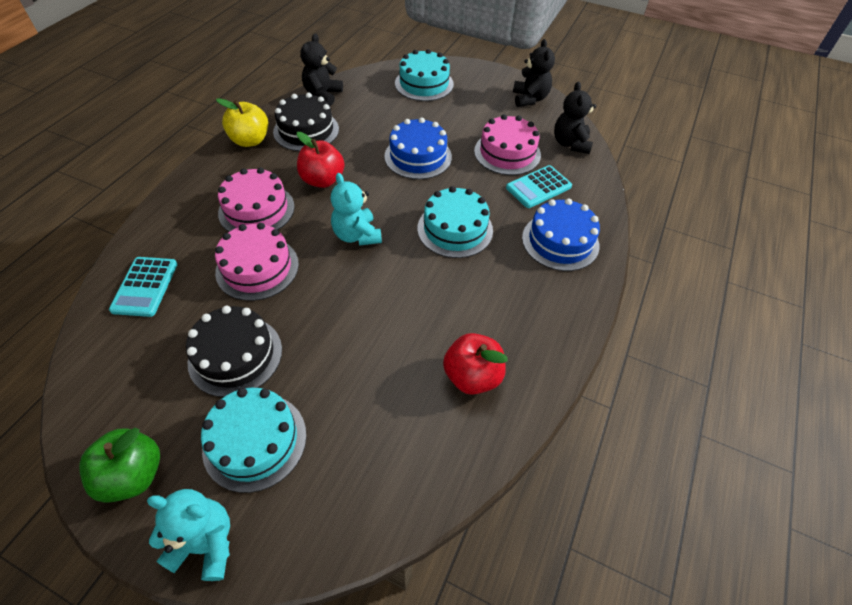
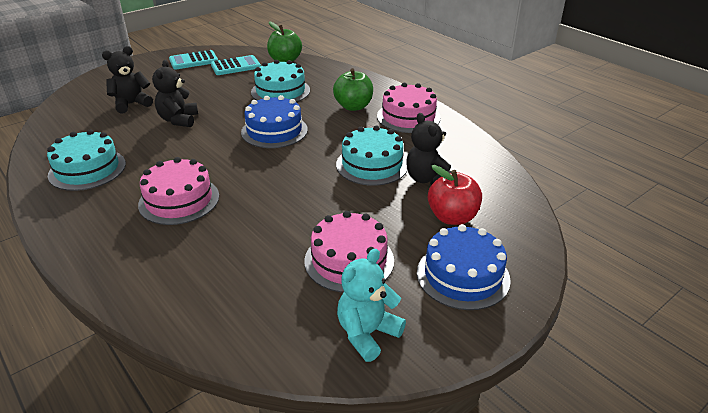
black cake: [186,306,282,397] [273,93,339,151] = 2 -> none = 0
green apple: [79,428,160,503] = 1 -> [267,22,302,62] [333,68,373,111] = 2
red apple: [297,132,345,188] [443,333,508,395] = 2 -> [428,165,482,225] = 1
turquoise teddy bear: [147,489,230,581] [331,173,382,245] = 2 -> [337,249,406,362] = 1
yellow apple: [216,98,268,147] = 1 -> none = 0

